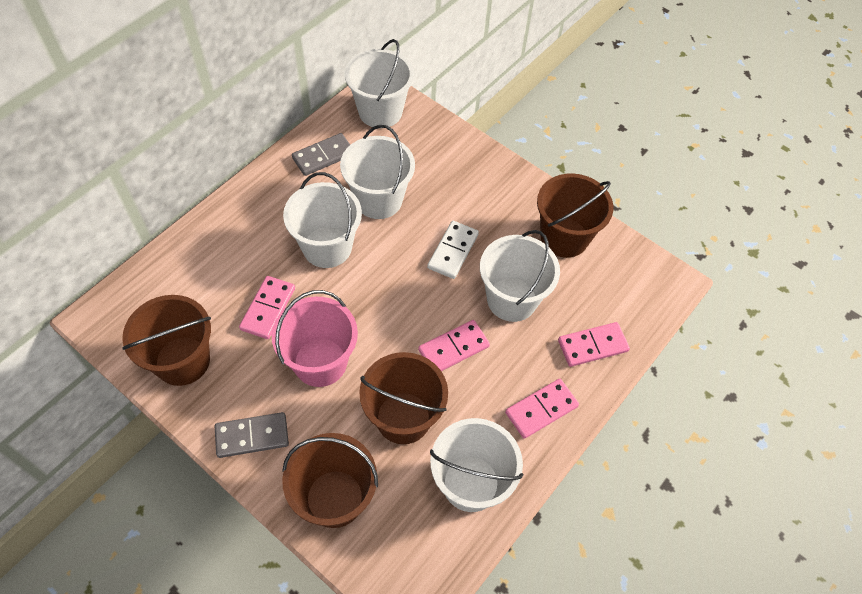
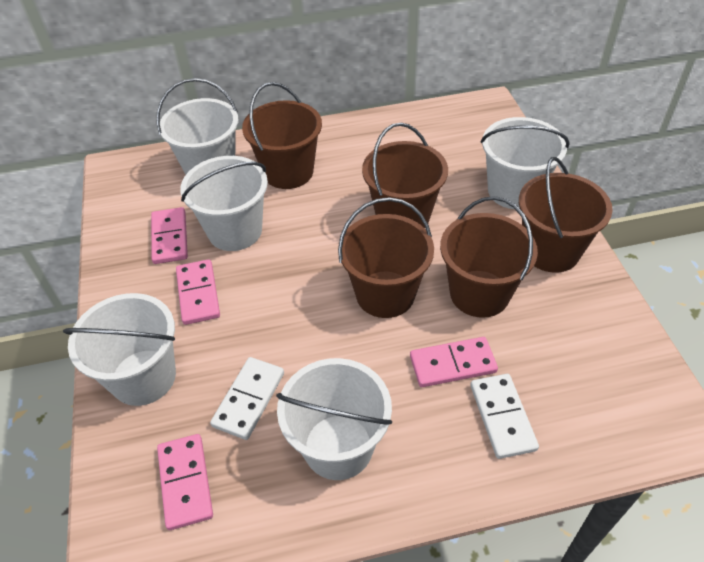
brown bucket: [122,295,211,386] [282,433,378,528] [359,352,448,444] [537,173,614,258] = 4 -> [242,82,322,189] [338,197,434,318] [362,123,448,228] [440,196,538,318] [519,157,613,273] = 5
grey domino: [215,412,289,458] [292,133,350,176] = 2 -> none = 0
pink bucket: [272,290,358,387] = 1 -> none = 0
white domino: [427,221,479,279] = 1 -> [210,357,284,440] [470,374,539,459] = 2

